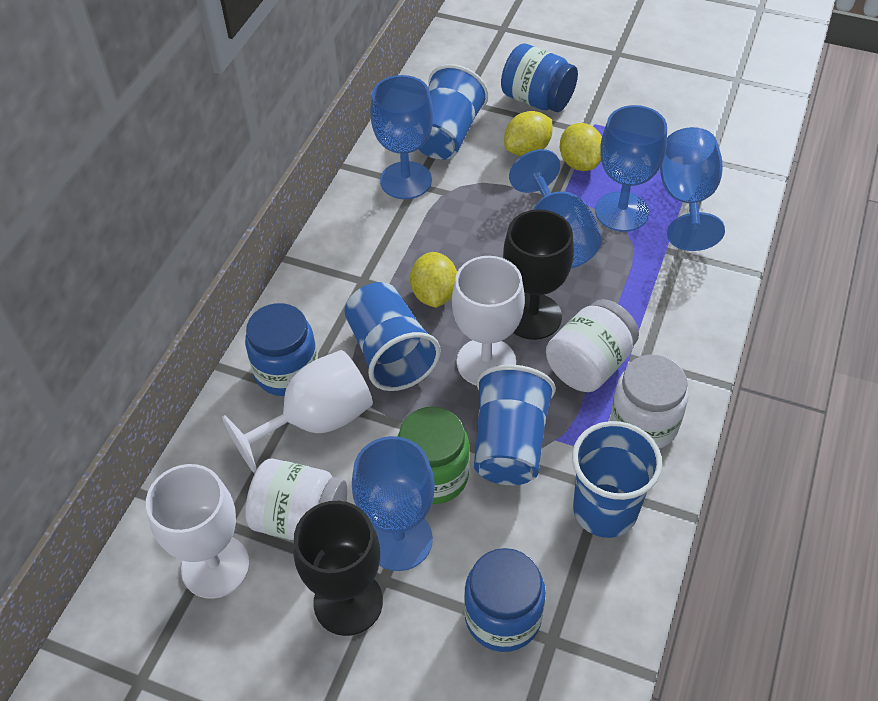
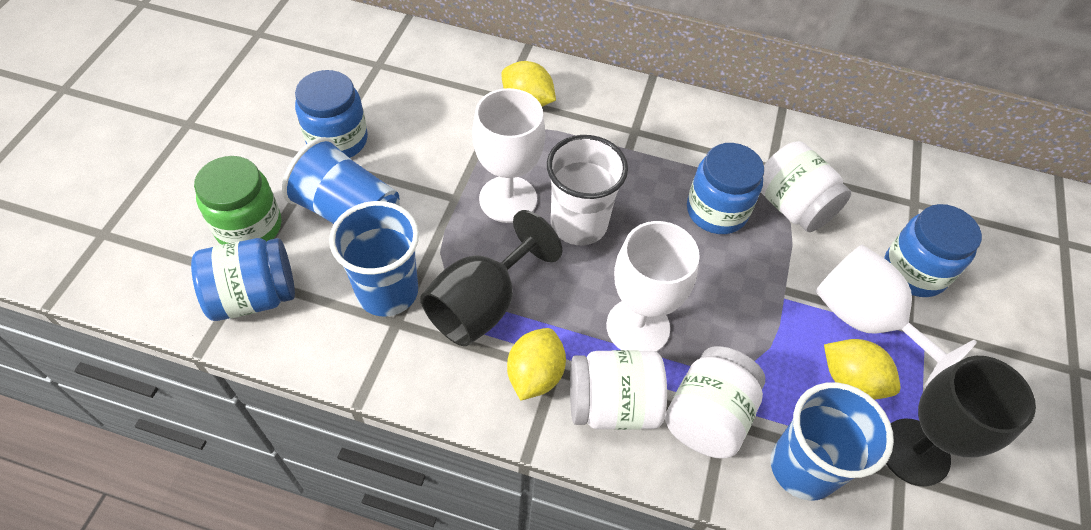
blue cup: [345,282,441,391] [418,64,488,160] [474,365,556,485] [572,421,662,538] = 4 -> [282,137,400,224] [329,201,419,317] [771,382,894,501] = 3
blue goblet: [352,436,435,571] [370,75,433,199] [509,149,602,268] [595,105,667,232] [660,127,725,251] = 5 -> none = 0
blue jar: [245,303,318,396] [464,548,546,652] [501,43,578,112] = 3 -> [191,238,295,321] [295,70,368,158] [687,143,764,234] [884,204,982,297] = 4
white cup: none = 0 -> [547,135,628,245] = 1

